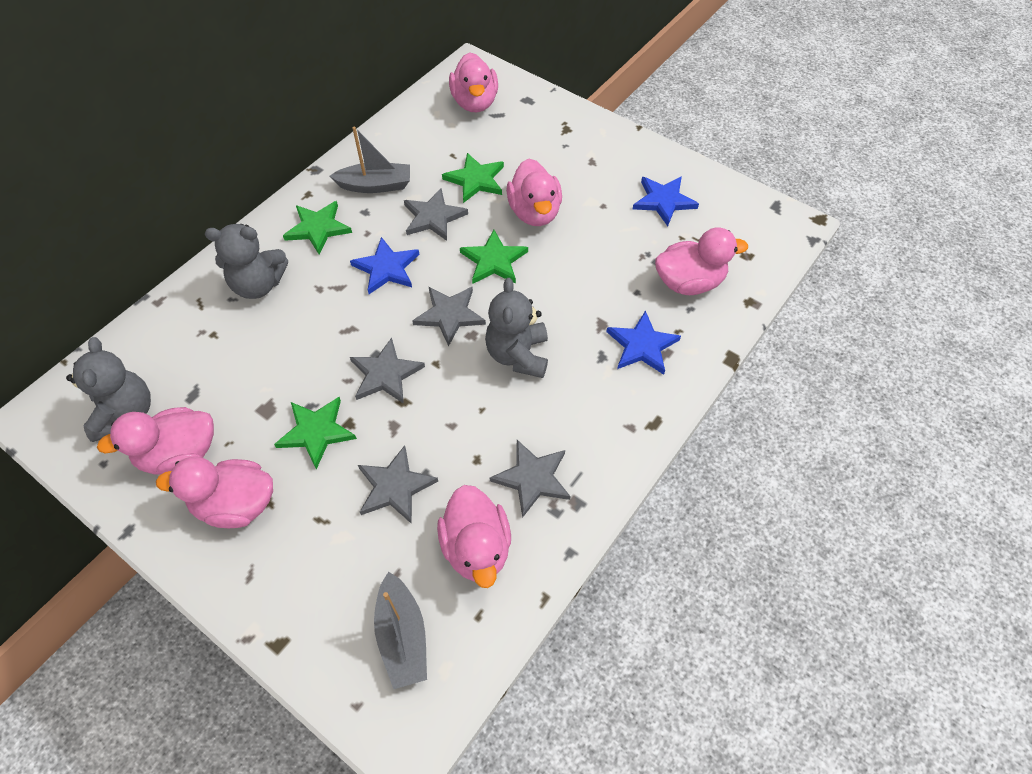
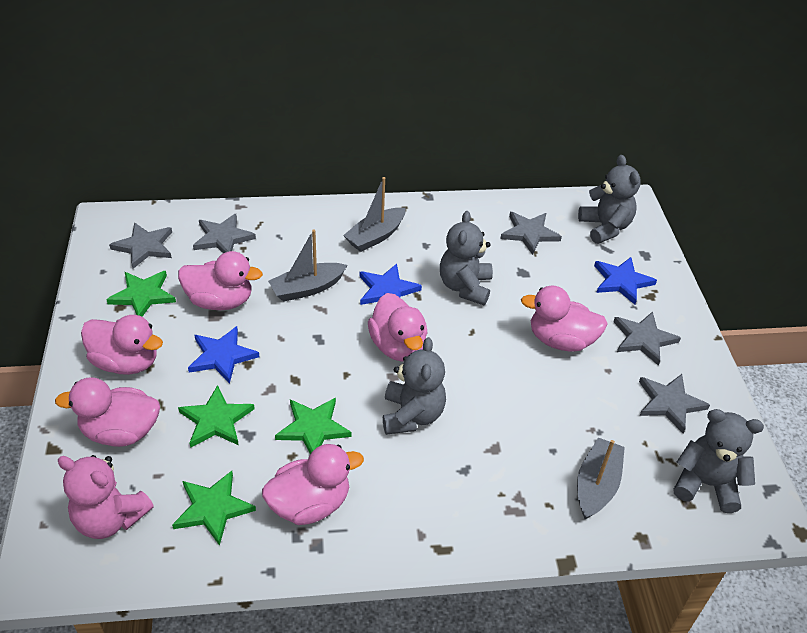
grey boat: [330,126,410,193] [374,572,427,689] = 2 -> [268,230,347,302] [343,177,406,252] [577,437,625,519] = 3
grey teddy bear: [66,337,151,442] [205,224,288,299] [485,278,548,378] = 3 -> [383,337,446,435] [440,211,493,305] [578,155,641,244] [674,409,764,513] = 4
pink teddy bear: none = 0 -> [58,455,154,539] = 1

